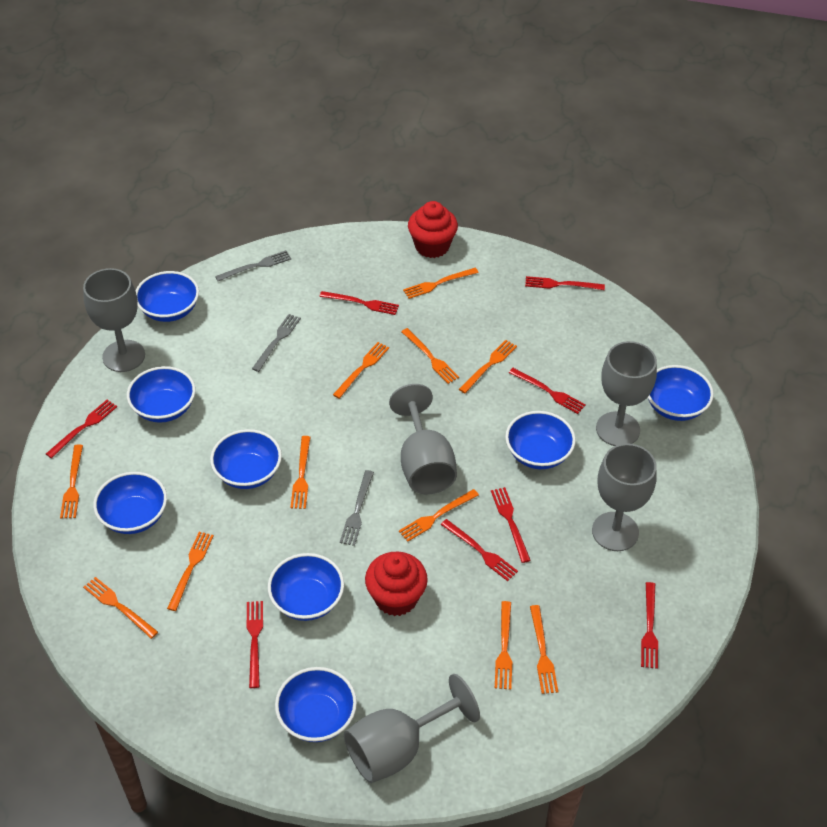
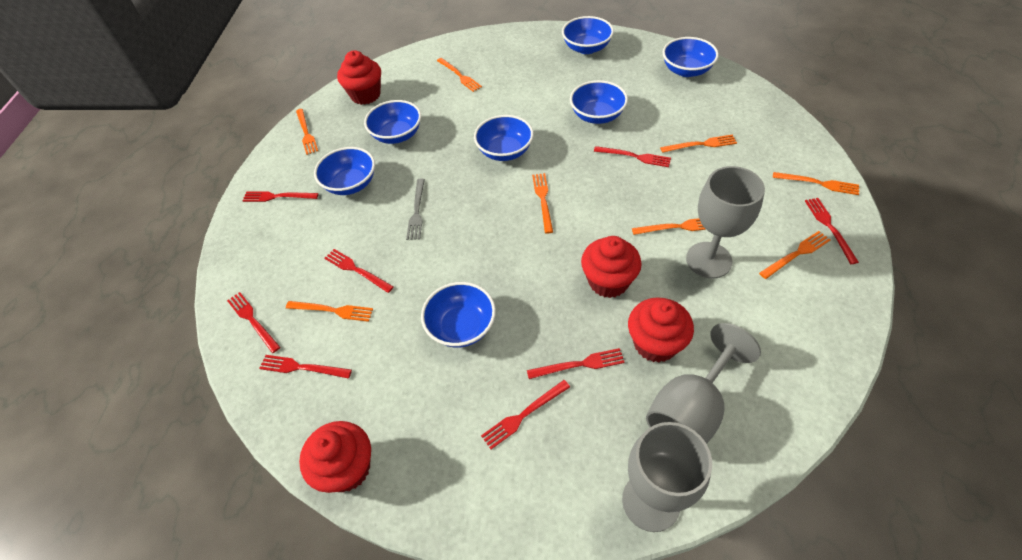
blue bowl: [93,472,167,534] [127,366,196,423] [136,271,199,322] [210,429,282,489] [268,553,344,621] [275,667,357,742] [505,411,576,469] [647,365,714,421] = 8 -> [314,147,375,195] [364,100,421,144] [421,282,496,348] [474,115,533,161] [562,16,614,54] [570,80,628,124] [663,37,719,77] = 7
grey fork: [215,250,291,281] [252,314,301,372] [340,470,374,546] = 3 -> [406,179,425,240] = 1
grey goblet: [83,268,145,372] [344,674,480,783] [389,384,457,494] [592,443,657,551] [596,341,657,446] = 5 -> [622,422,712,532] [646,323,761,444] [686,166,765,278] = 3
orange fork: [60,444,83,519] [83,577,158,639] [167,532,214,611] [290,436,310,509] [333,342,389,399] [399,489,479,542] [401,328,459,384] [403,268,478,299] [459,340,517,393] [495,601,512,690] [530,605,558,694] = 11 -> [286,301,373,322] [296,109,318,155] [437,58,482,92] [532,173,553,233] [632,218,706,235] [660,135,737,153] [759,231,830,279] [773,172,859,195] = 8
red cupcake: [365,551,428,616] [408,201,458,258] = 2 -> [299,421,371,493] [337,50,381,105] [581,236,642,298] [628,297,694,363] = 4

